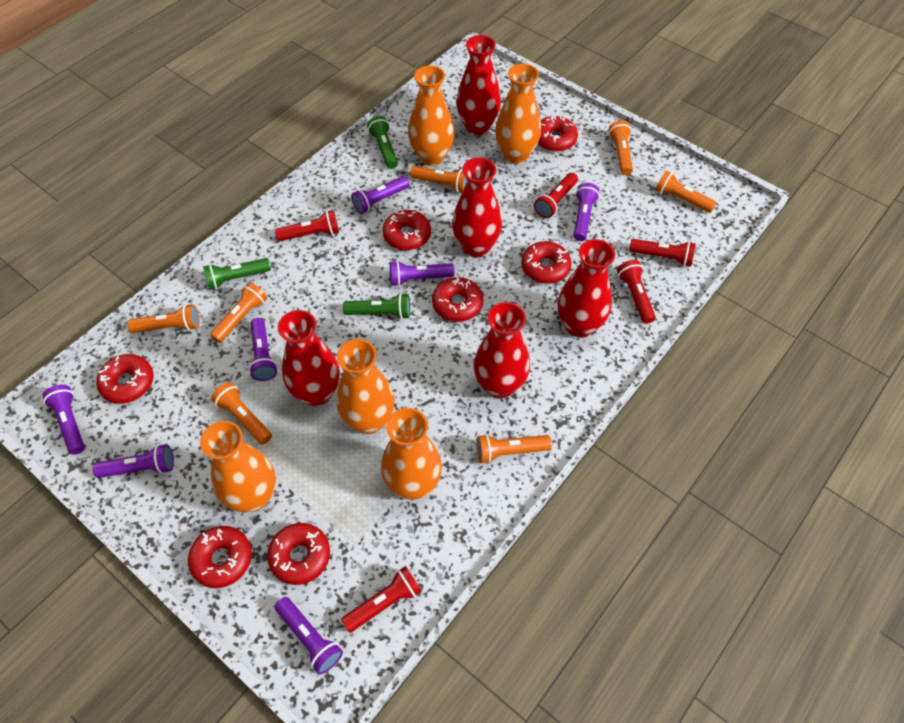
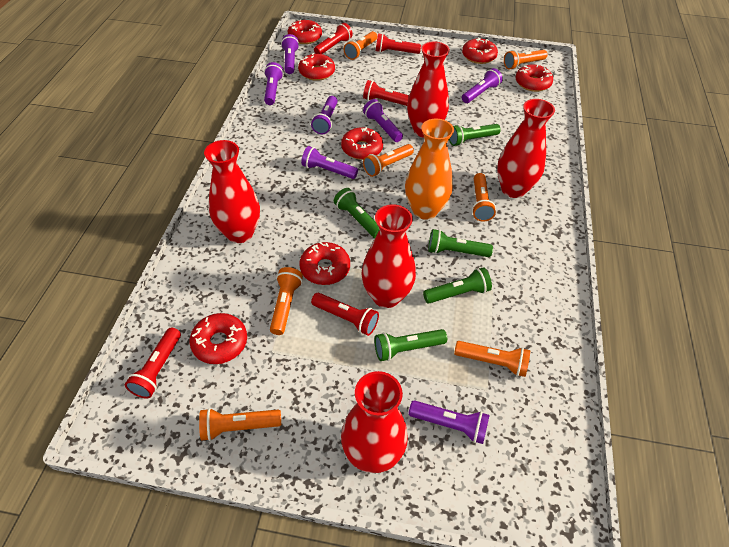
green flashlight: [203,258,271,290] [343,293,410,319] [367,116,398,169] = 3 -> [334,188,379,238] [375,329,447,361] [423,267,492,304] [428,229,493,257] [449,124,501,146] = 5
orange vase: [200,421,276,512] [337,339,395,434] [381,408,442,500] [408,65,454,166] [495,64,541,164] = 5 -> [405,119,454,220] = 1

